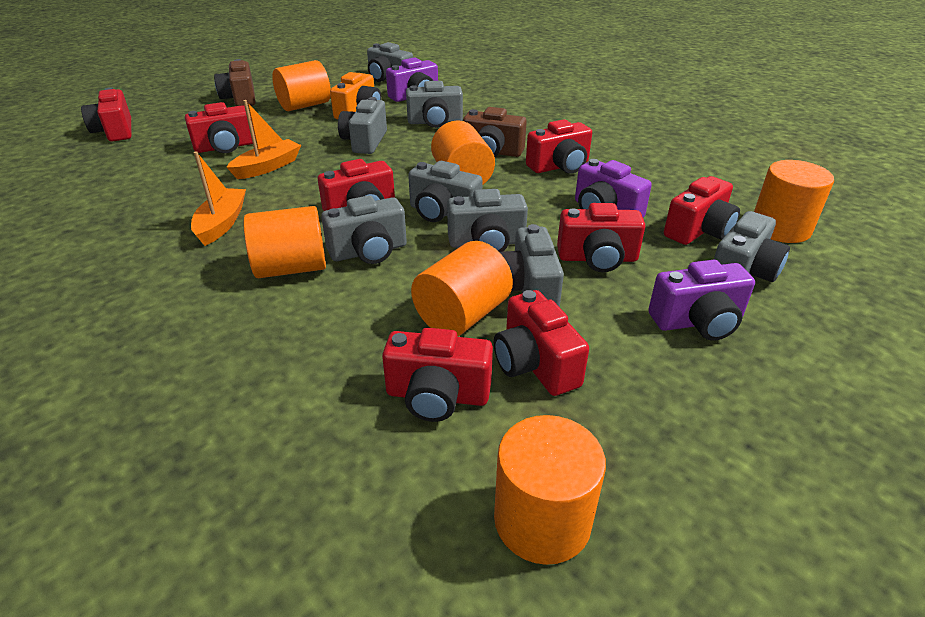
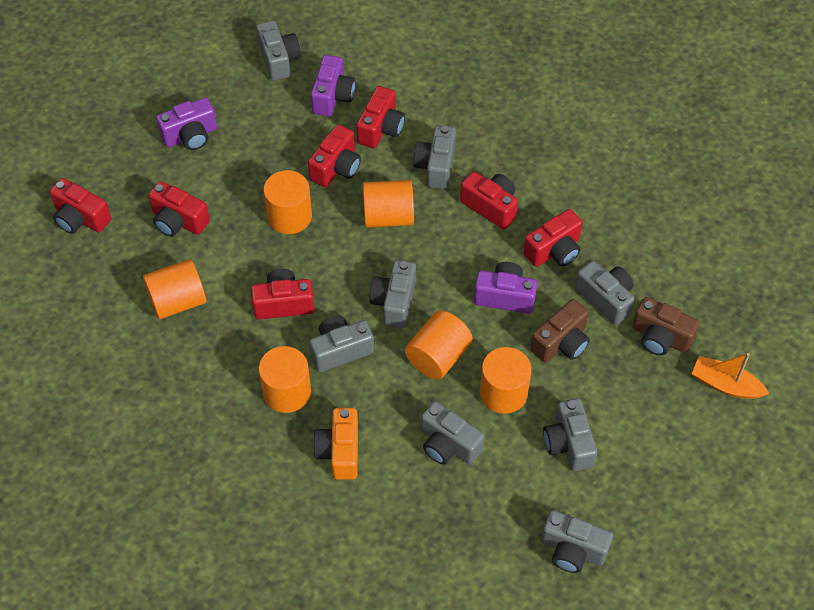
orange boat: [191,151,246,246] [226,100,301,179] = 2 -> [692,353,769,399] = 1
red camera: [81,87,131,142] [185,102,255,153] [318,159,395,211] [382,328,493,422] [494,290,589,396] [526,119,592,174] [557,203,645,272] [664,176,740,245] = 8 -> [50,178,111,234] [148,181,210,237] [251,269,315,319] [308,125,361,187] [356,86,405,148] [460,172,518,229] [523,209,583,267] = 7

